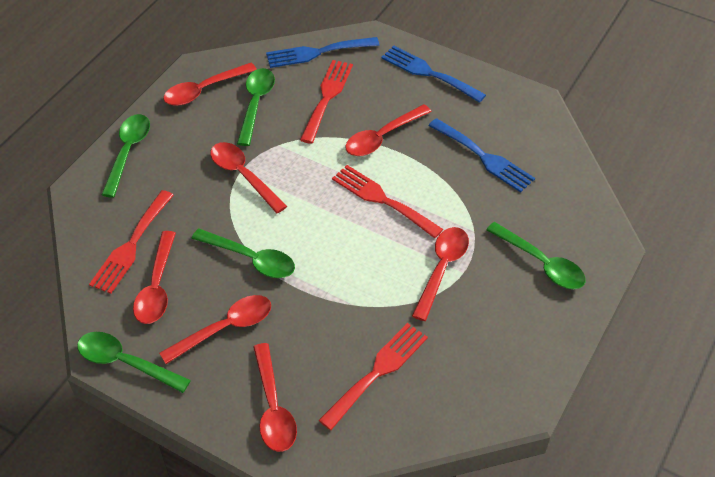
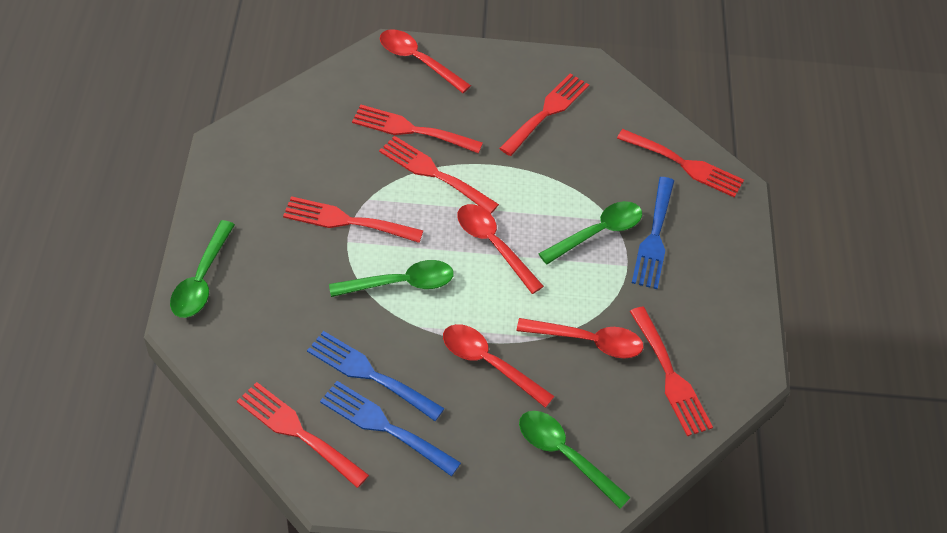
green spoon: [77,332,191,393] [101,114,150,198] [192,228,295,278] [237,68,275,146] [486,222,585,289] = 5 -> [170,220,235,318] [329,260,454,297] [519,411,631,509] [539,201,642,264] = 4
red fork: [89,190,174,294] [300,60,353,144] [319,323,428,430] [332,165,443,238] = 4 -> [237,382,369,488] [283,196,423,243] [352,104,483,154] [379,136,499,214] [499,73,589,156] [617,129,744,198] [630,307,713,436] = 7
red spoon: [133,231,176,324] [159,295,271,364] [163,63,257,106] [210,142,287,214] [253,343,297,452] [345,104,432,156] [412,227,469,321] = 7 -> [380,29,471,93] [443,324,555,408] [457,204,544,294] [516,318,644,358] = 4

